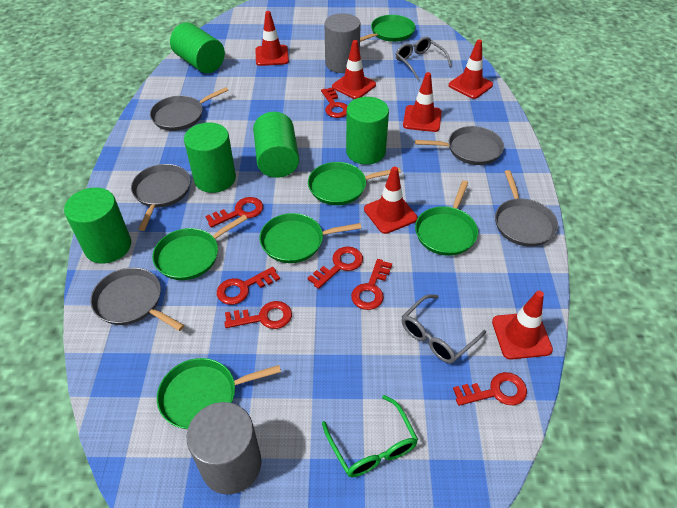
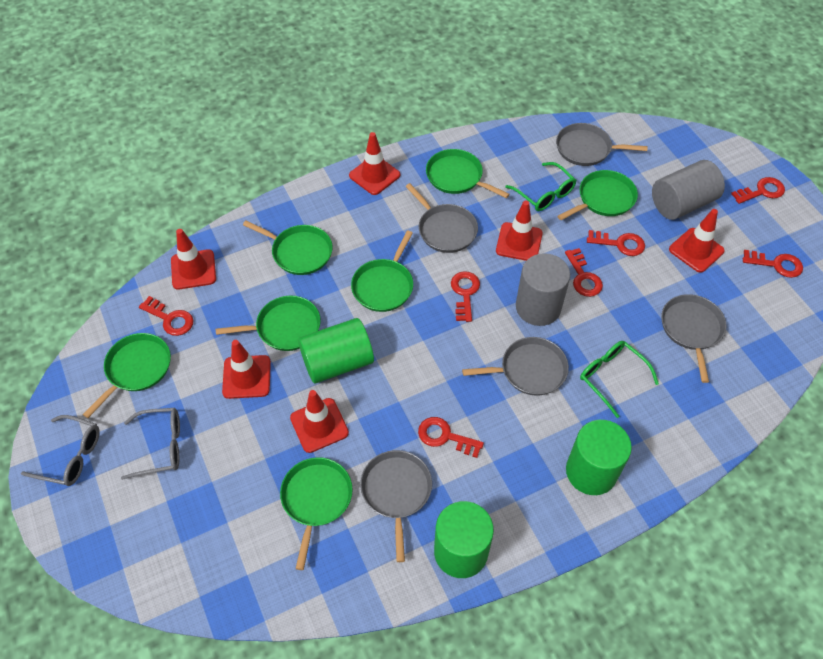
green cylinder: [64,187,131,264] [170,22,225,73] [184,122,236,193] [253,112,299,178] [346,97,389,165] = 5 -> [298,318,374,384] [434,501,494,578] [566,420,632,495] = 3
green glasses: [322,395,418,477] = 1 -> [505,162,576,211] [580,341,659,418] = 2
green pan: [152,215,248,280] [157,358,281,429] [260,213,361,263] [308,162,401,205] [360,15,415,42] [415,181,478,256] = 6 -> [83,333,171,418] [216,296,321,351] [243,221,333,275] [280,457,353,570] [351,231,413,312] [426,149,510,198] [558,170,638,220] = 7

